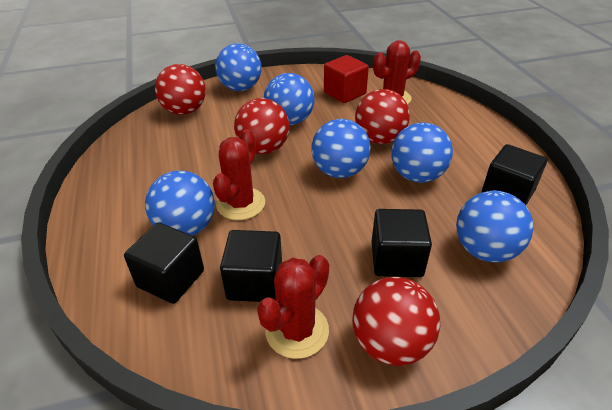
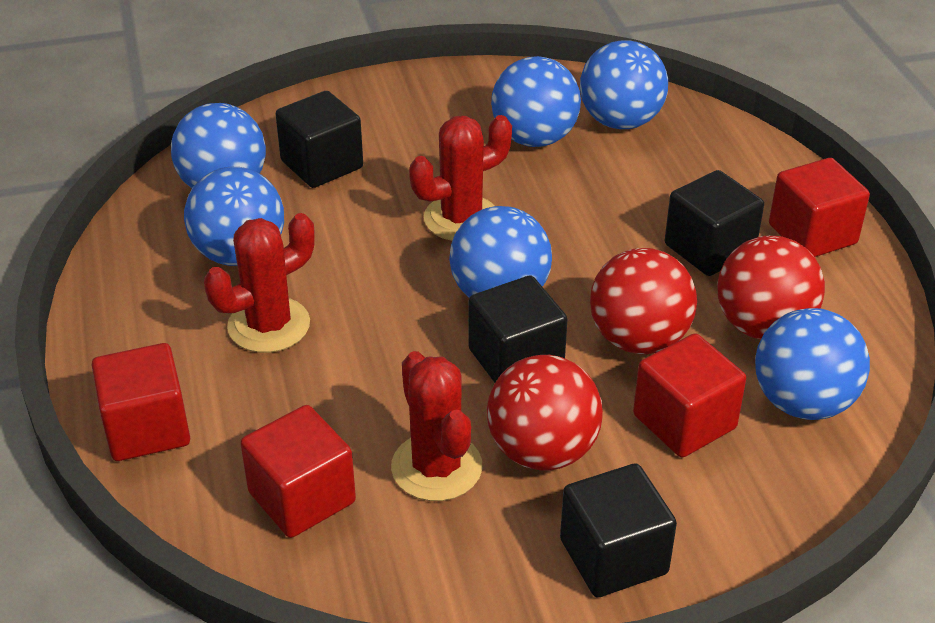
red ball: [155,64,206,115] [234,98,289,154] [352,277,440,366] [355,89,410,144] = 4 -> [487,355,603,470] [590,248,697,354] [717,236,825,340] = 3
red cube: [324,55,369,103] = 1 -> [92,343,190,461] [240,405,356,538] [633,333,746,458] [769,158,870,257] = 4

